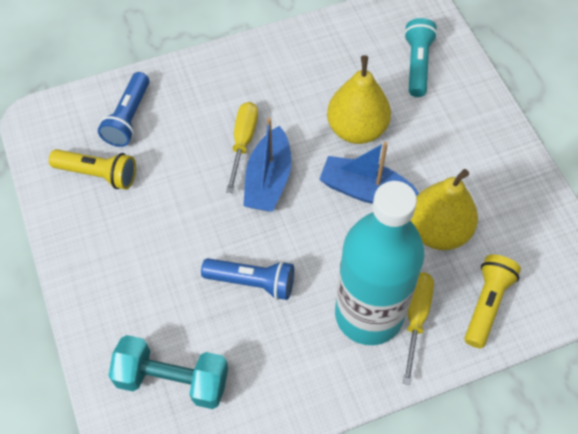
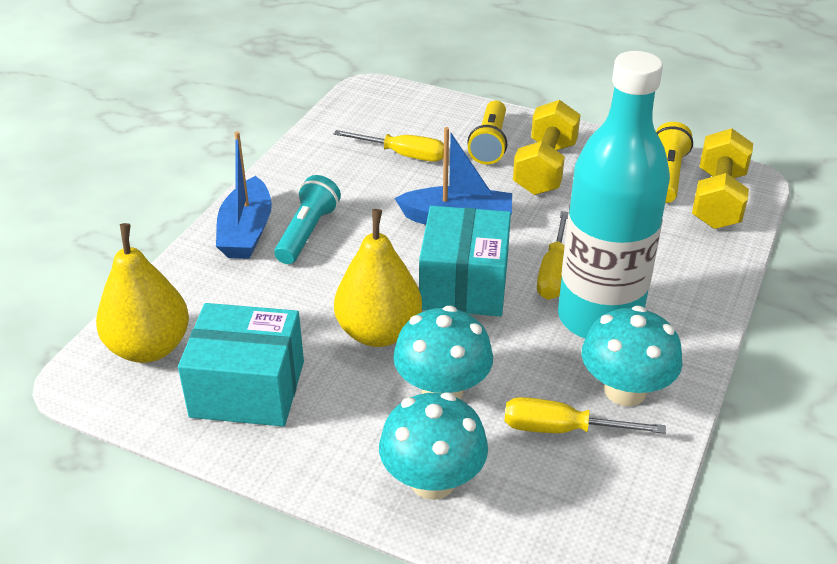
blue flashlight: [98,72,149,147] [201,258,294,300] = 2 -> none = 0
turquoise box: none = 0 -> [178,303,304,427] [419,206,511,316] = 2
turquoise dumbbell: [108,335,228,409] = 1 -> none = 0
turquoise mushroom: none = 0 -> [379,392,488,500] [393,306,493,399] [582,306,683,406] = 3
yellow dumbbell: none = 0 -> [513,100,580,195] [692,128,753,229] = 2
yellow screwdriver: [226,102,258,193] [403,272,434,385] = 2 -> [334,130,444,162] [505,397,666,434] [537,211,568,300] = 3

